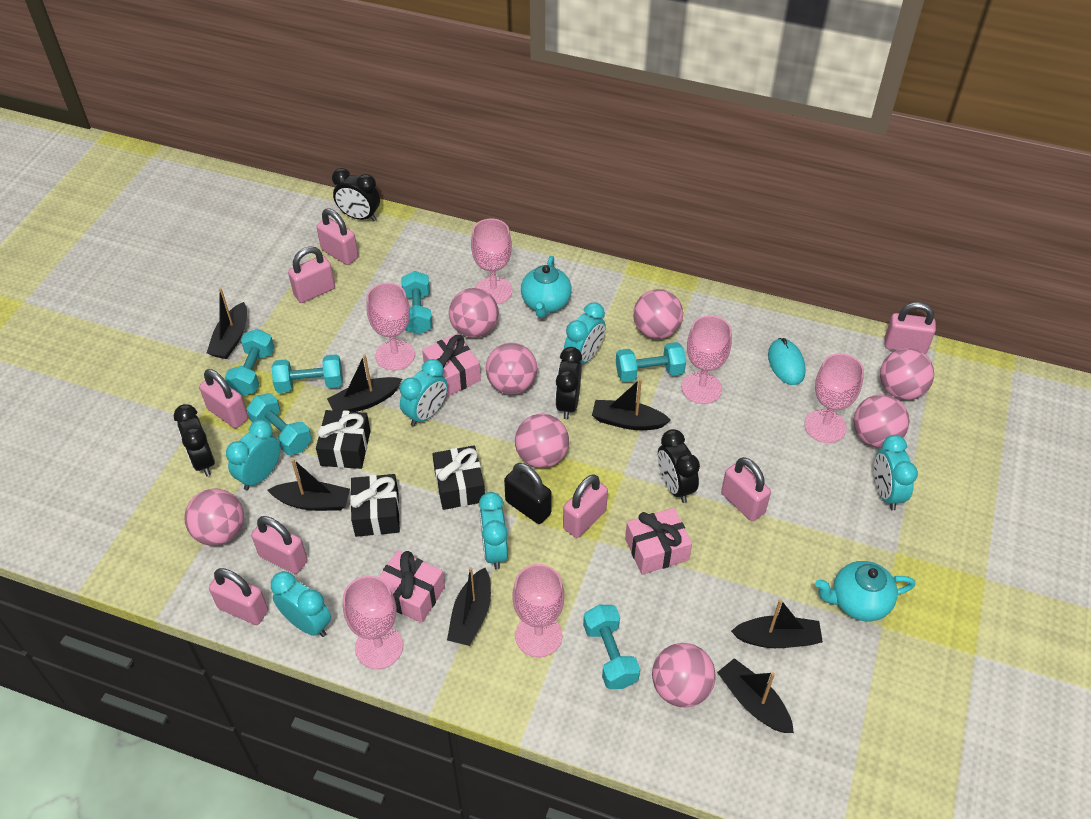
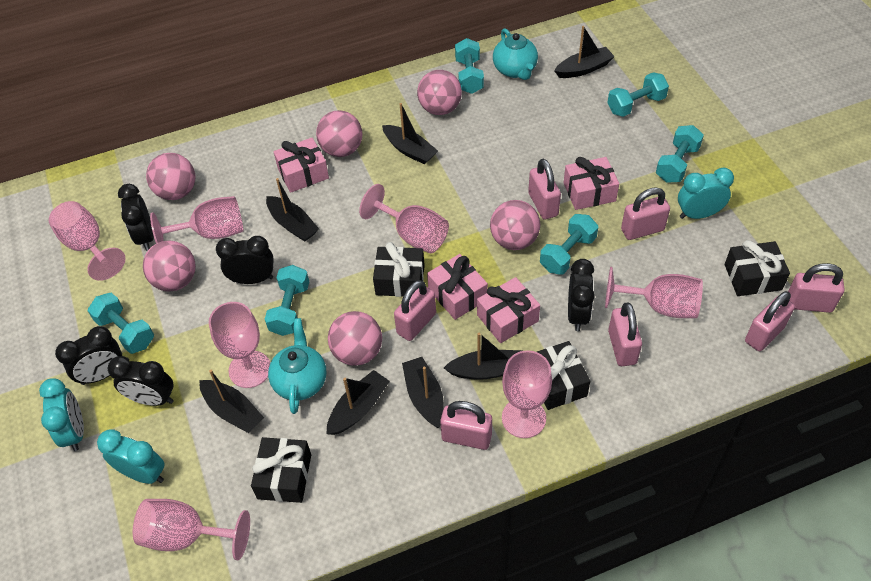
black clock: [174,404,215,476] [332,168,380,221] [555,347,582,419] [658,429,700,503] = 4 -> [55,326,122,385] [108,356,174,406] [118,184,154,251] [216,236,274,284] [568,259,595,331] = 5
black gift: [316,410,370,469] [350,474,400,537] [432,446,485,510] = 3 -> [251,437,311,503] [373,242,425,297] [537,341,590,410] [725,240,790,296] = 4
black padlock: [504,463,552,524] = 1 -> none = 0
pink ball: [184,488,244,546] [449,288,499,338] [486,343,537,394] [515,414,569,468] [633,289,683,339] [652,643,716,707] [853,394,910,448] [880,348,934,400] = 8 -> [143,240,196,291] [146,153,195,200] [316,110,362,157] [328,311,382,366] [417,70,462,115] [490,200,540,250] = 6
pink gift: [379,550,445,623] [422,334,481,397] [625,508,692,575] = 3 -> [274,138,329,193] [427,254,488,320] [477,277,540,343] [564,157,619,210] = 4
pink goblet: [343,576,403,669] [366,282,415,371] [471,219,512,304] [513,564,564,657] [682,315,732,404] [804,353,864,443] = 6 -> [49,201,126,281] [133,499,250,560] [150,196,243,243] [209,302,270,388] [359,184,449,253] [502,350,552,438] [605,267,703,318] = 7
pink padlock: [199,369,248,428] [209,568,268,625] [251,516,307,574] [288,246,335,303] [317,208,359,265] [563,474,608,538] [721,457,771,521] [885,302,936,354] = 8 -> [394,280,436,341] [440,401,492,450] [528,159,561,220] [608,302,642,366] [621,187,670,240] [745,291,795,351] [788,263,845,313] = 7
turquoise clock: [226,420,280,490] [271,571,331,637] [400,359,448,427] [479,492,508,570] [564,302,606,364] [874,435,918,511] = 6 -> [39,378,84,451] [97,429,165,484] [678,168,734,219] = 3
turquoise mouse: [768,338,806,385] = 1 -> none = 0

